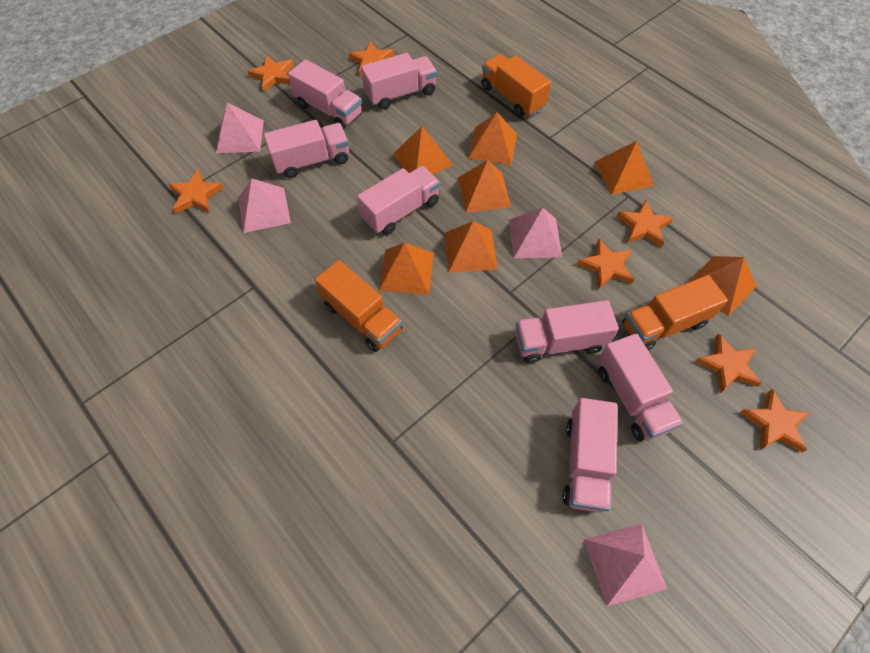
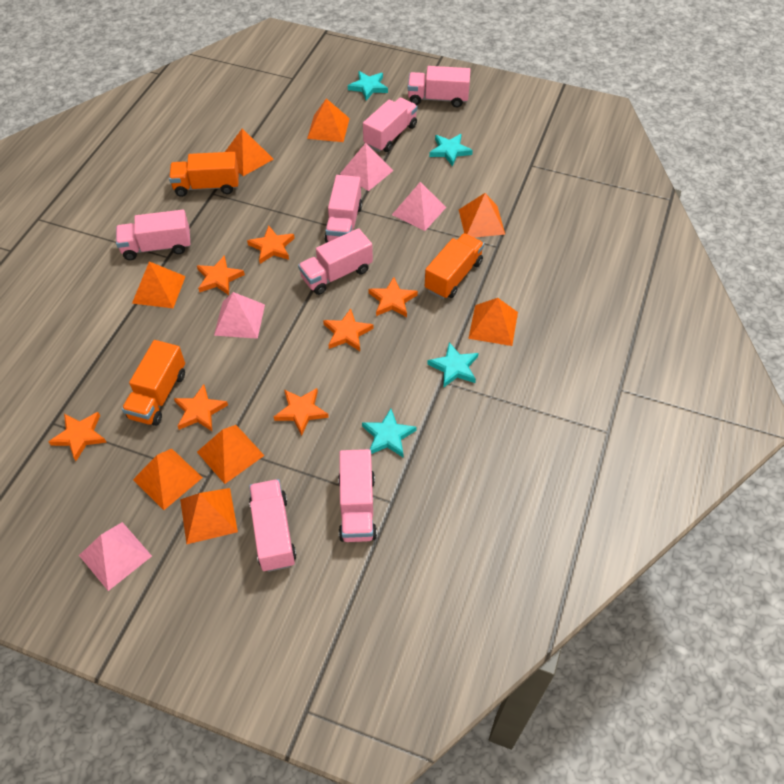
orange pyramid: [379,243,434,295] [393,126,453,174] [445,221,498,272] [458,160,511,213] [468,112,517,165] [594,141,654,195] [687,256,756,316] = 7 -> [132,261,186,308] [133,449,203,510] [180,488,238,544] [197,425,265,484] [225,128,274,176] [307,99,350,142] [459,193,505,237] [468,298,518,346] = 8
turquoise star: none = 0 -> [348,71,388,101] [362,409,417,457] [427,342,478,388] [429,134,473,167] = 4

